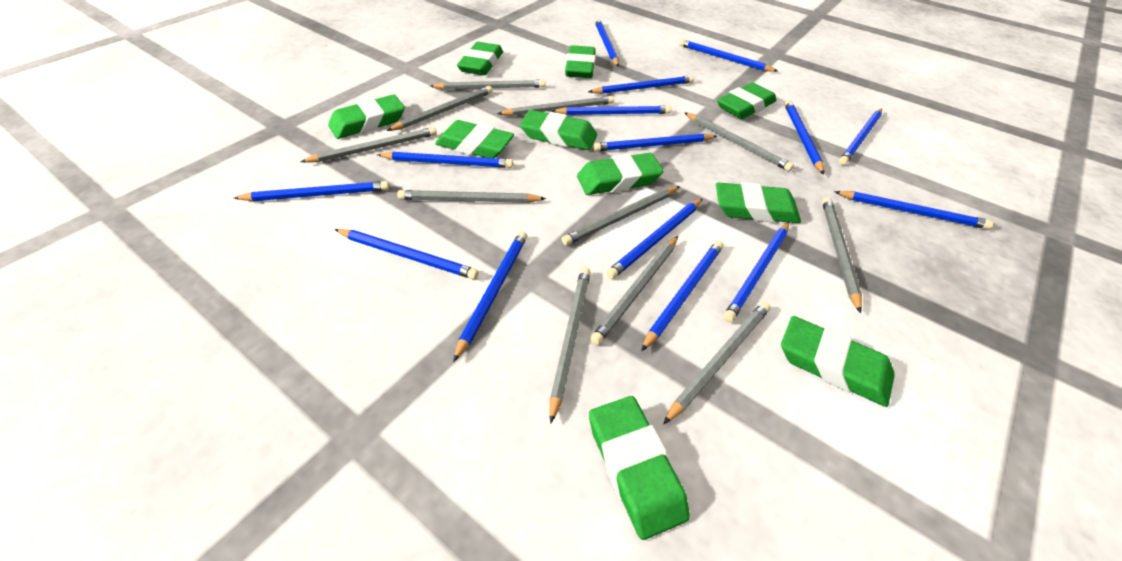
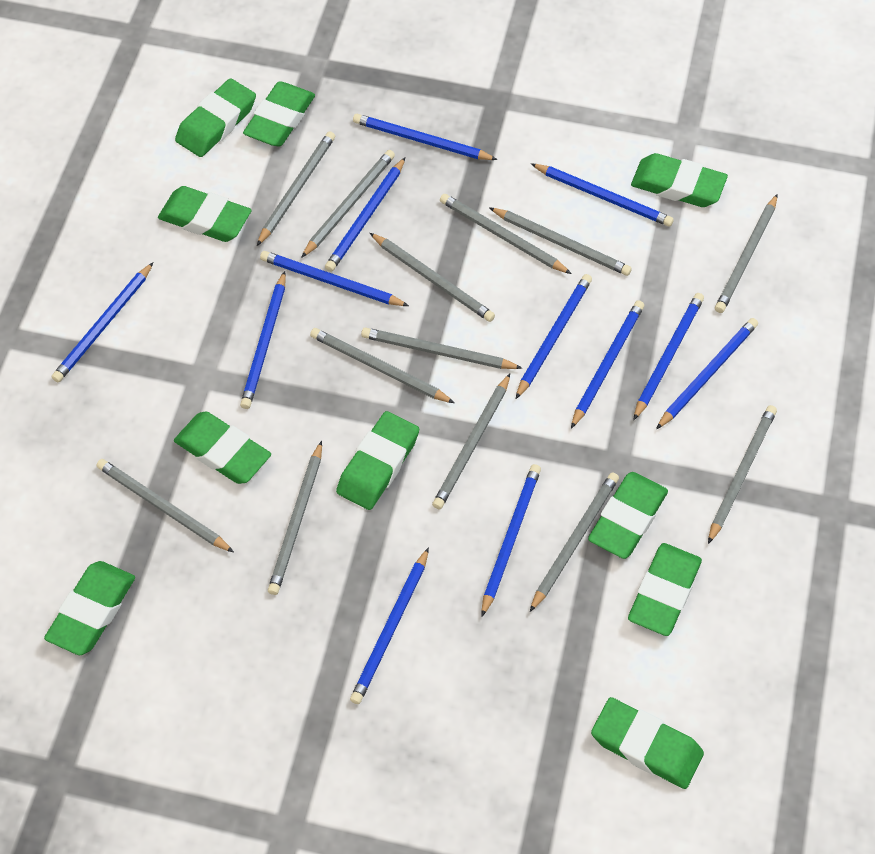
blue pencil: [234,181,389,201] [335,229,479,279] [377,152,513,168] [453,231,527,362] [551,105,672,115] [588,75,694,94] [593,134,717,151] [595,19,619,67] [606,198,703,279] [641,240,724,351] [679,39,778,72] [723,222,789,323] [784,100,824,175] [834,191,993,229] [839,108,882,165] = 15 -> [52,262,153,382] [240,271,286,409] [260,251,409,306] [325,158,405,272] [350,547,429,704] [353,114,498,160] [481,464,541,617] [516,274,592,399] [531,163,674,227] [571,300,644,429] [634,293,704,420] [656,318,758,429] = 12
grey pencil: [301,127,437,163] [387,86,492,131] [397,190,546,203] [430,80,546,90] [497,96,614,116] [550,267,591,424] [562,186,680,245] [590,236,678,345] [663,302,771,424] [684,112,794,171] [822,197,862,313] = 11 -> [96,459,234,553] [257,131,335,246] [268,441,322,595] [301,150,395,258] [310,328,454,403] [361,327,522,369] [370,233,495,322] [432,374,510,509] [440,194,572,274] [489,207,632,276] [530,473,619,612] [708,405,777,544] [715,194,778,313] = 13

